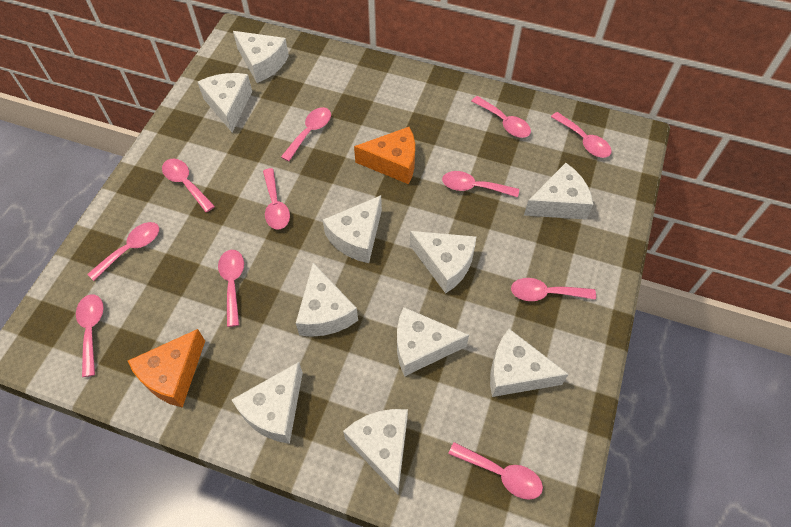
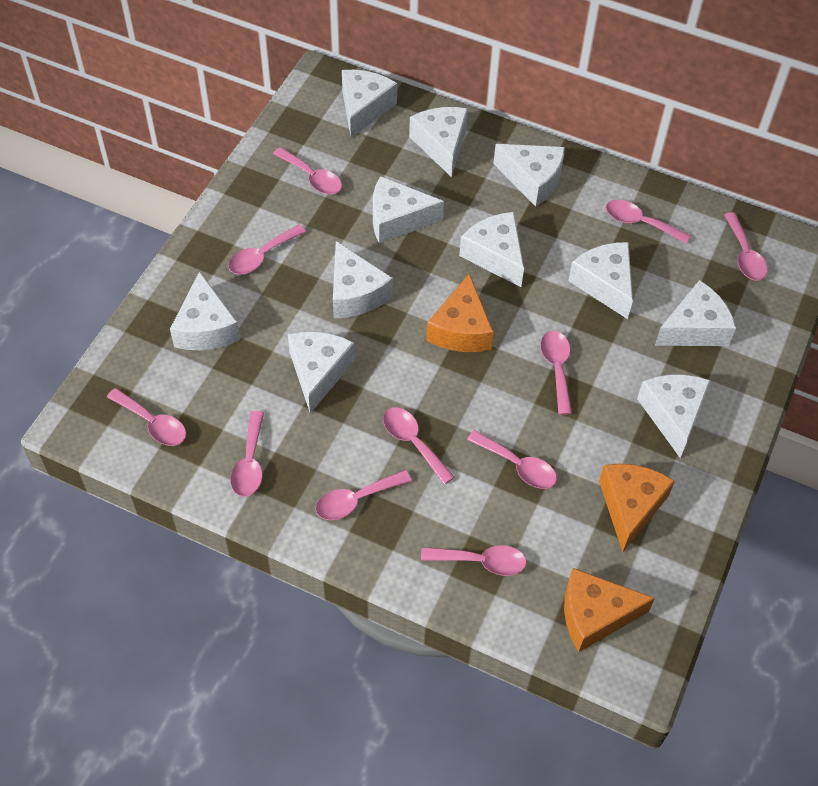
orange cheese: [128,329,205,408] [354,127,415,184] = 2 -> [426,274,493,352] [564,568,655,652] [599,464,675,552] = 3
white cheese: [198,73,252,132] [232,362,303,444] [233,31,289,83] [296,263,358,337] [323,195,382,263] [343,409,408,494] [397,307,469,377] [410,231,476,293] [490,329,569,397] [524,163,593,220] = 10 -> [170,271,240,350] [288,332,355,413] [333,241,393,318] [342,70,397,138] [373,176,444,243] [409,107,468,177] [459,212,524,287] [493,144,565,207] [568,242,633,319] [637,374,711,458] [655,280,736,346] = 11

